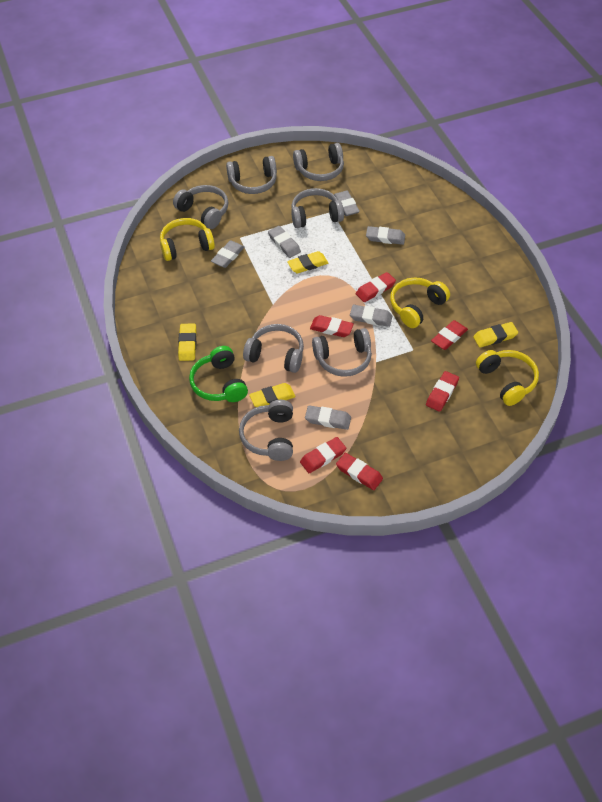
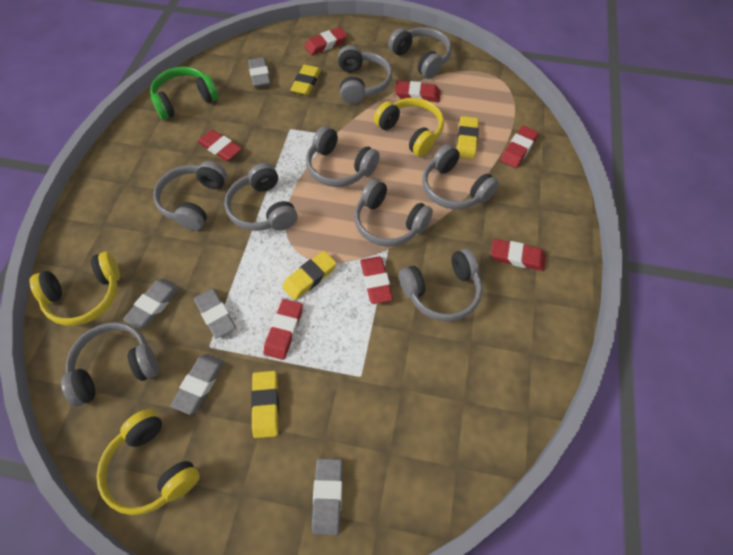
grey eraser: [211,240,245,268] [268,226,301,258] [305,405,351,430] [334,191,360,216] [350,305,393,327] [366,226,405,245] = 6 -> [123,279,179,329] [170,354,224,415] [194,288,236,339] [248,57,271,87] [312,459,343,535] = 5
grey headphones: [173,185,228,229] [226,156,277,194] [239,400,293,461] [243,324,304,373] [291,188,344,228] [293,143,344,181] [312,328,372,377] = 7 -> [61,322,158,407] [153,161,227,231] [224,163,298,231] [306,126,380,187] [338,45,393,104] [354,179,433,247] [388,27,452,79] [399,249,482,322] [422,144,499,210] = 9
red eraser: [300,437,346,473] [310,315,354,337] [336,453,383,490] [356,272,396,302] [426,371,459,412] [431,320,468,350] = 6 -> [198,130,242,161] [264,299,303,360] [304,27,348,55] [360,256,393,304] [395,81,441,102] [491,239,546,271] [500,126,538,168] = 7

